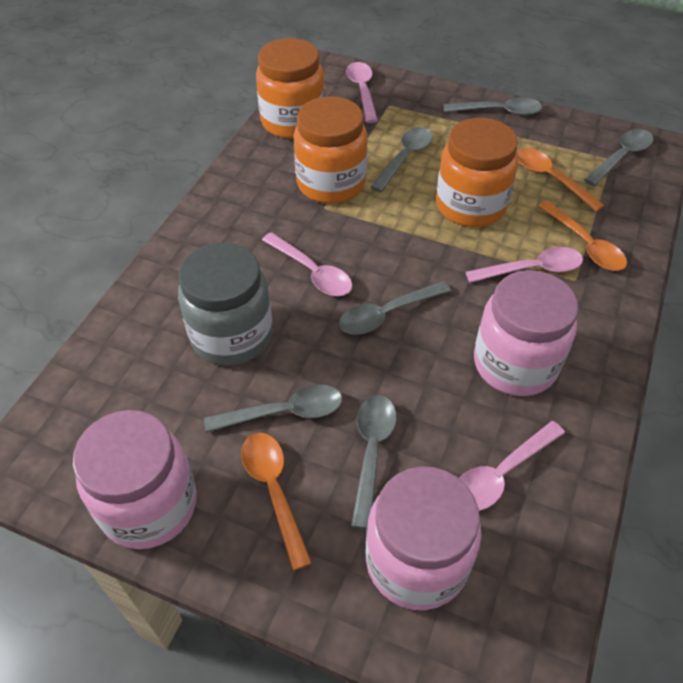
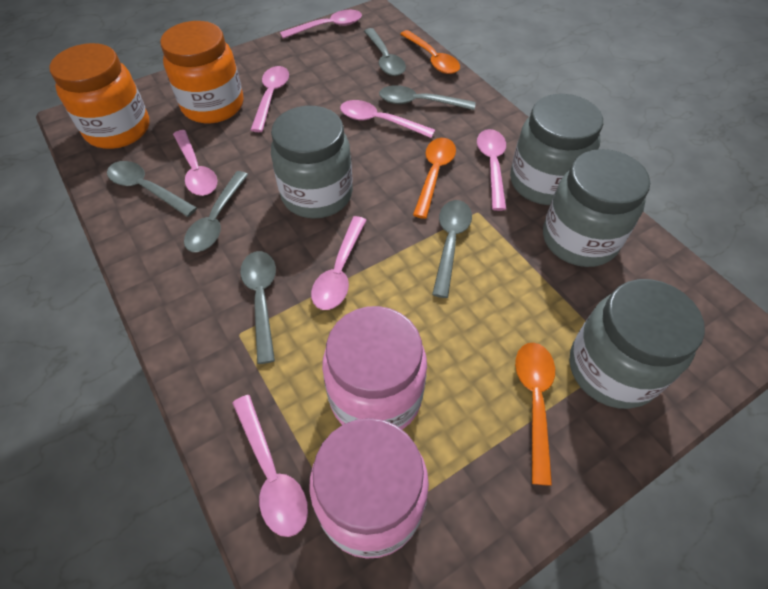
grey jar: [178,242,273,366] = 1 -> [271,106,353,218] [510,94,603,205] [543,149,650,267] [569,279,705,409] = 4
orange jar: [256,38,325,139] [294,96,368,204] [436,118,518,227] = 3 -> [50,43,149,149] [160,21,244,123] = 2
pink jar: [73,410,197,549] [366,466,481,610] [474,270,579,396] = 3 -> [309,418,429,559] [322,306,427,430] = 2
pink spoon: [262,232,353,296] [346,62,378,123] [459,421,565,511] [466,247,583,283] = 4 -> [173,130,217,196] [232,395,308,537] [251,66,289,132] [280,10,362,39] [311,216,366,310] [340,100,435,138] [477,129,506,211] = 7

